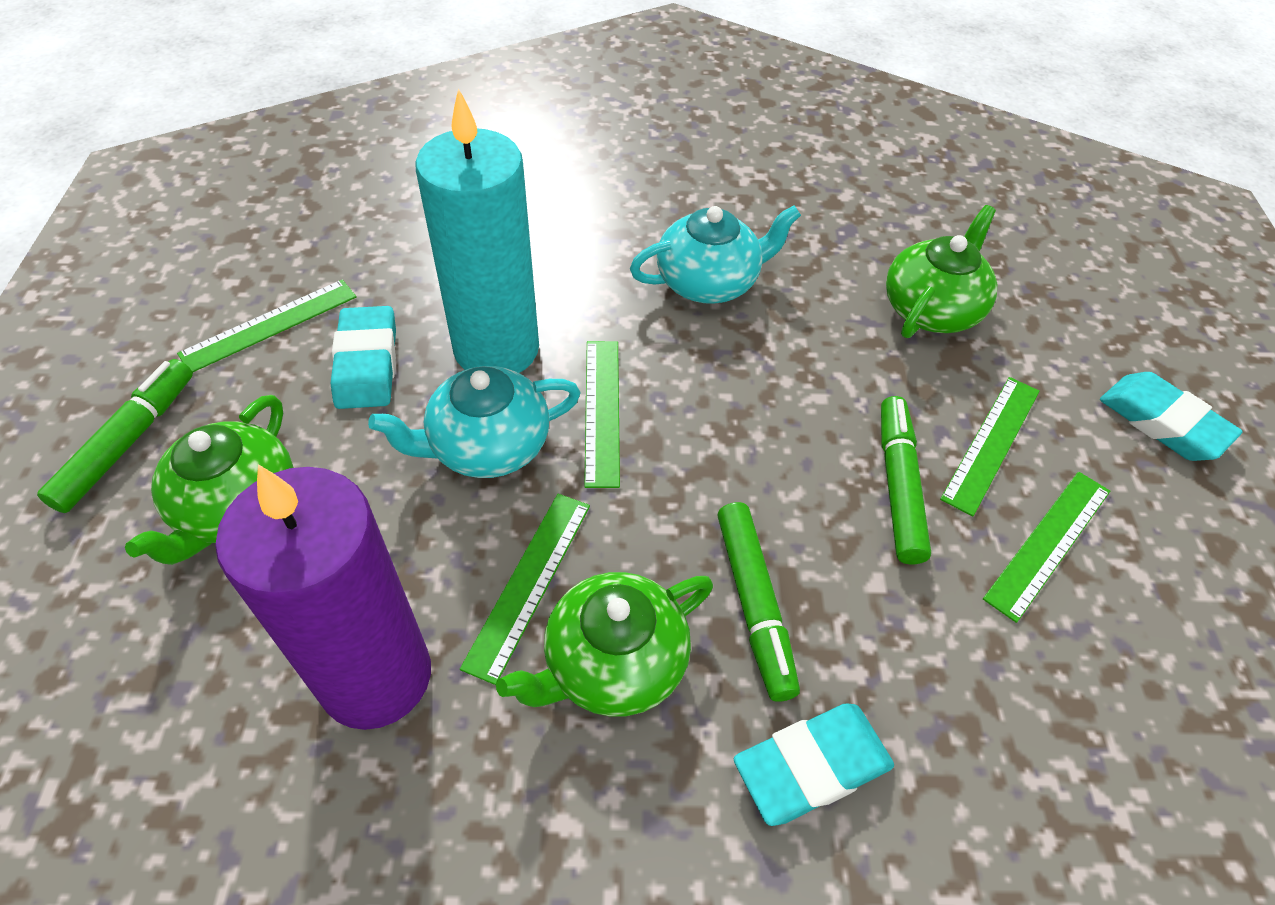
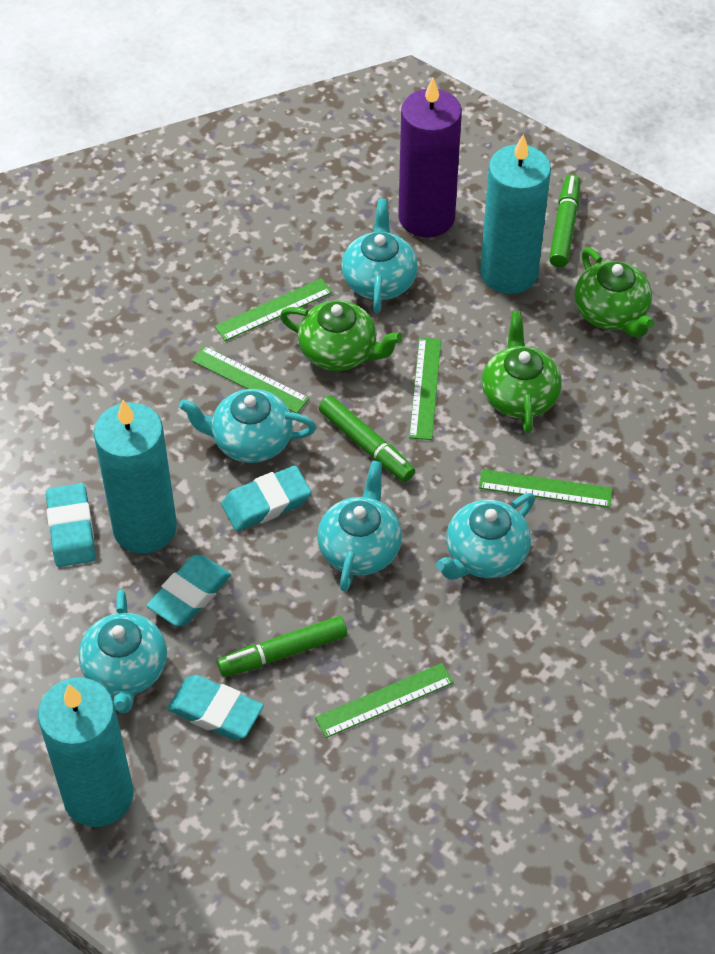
turquoise candle: [415,88,539,373] = 1 -> [38,677,133,827] [94,400,177,554] [480,134,551,294] = 3
turquoise eraser: [330,306,396,409] [734,703,894,826] [1100,372,1243,461] = 3 -> [46,483,95,567] [146,555,231,626] [167,675,264,740] [221,466,311,531] = 4
turquoise teapot: [368,366,581,478] [630,205,801,304] = 2 -> [78,590,167,713] [179,389,316,463] [317,460,402,592] [341,198,418,313] [436,493,535,579] = 5

